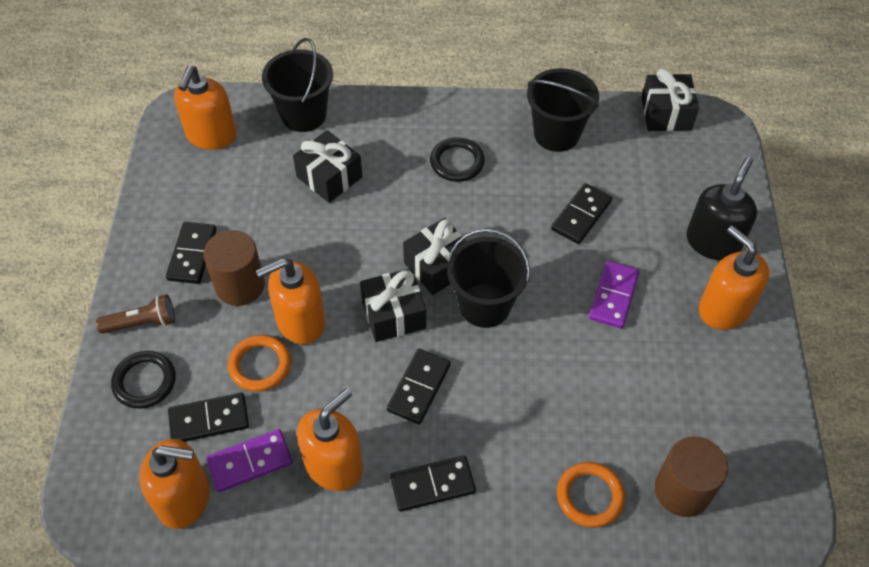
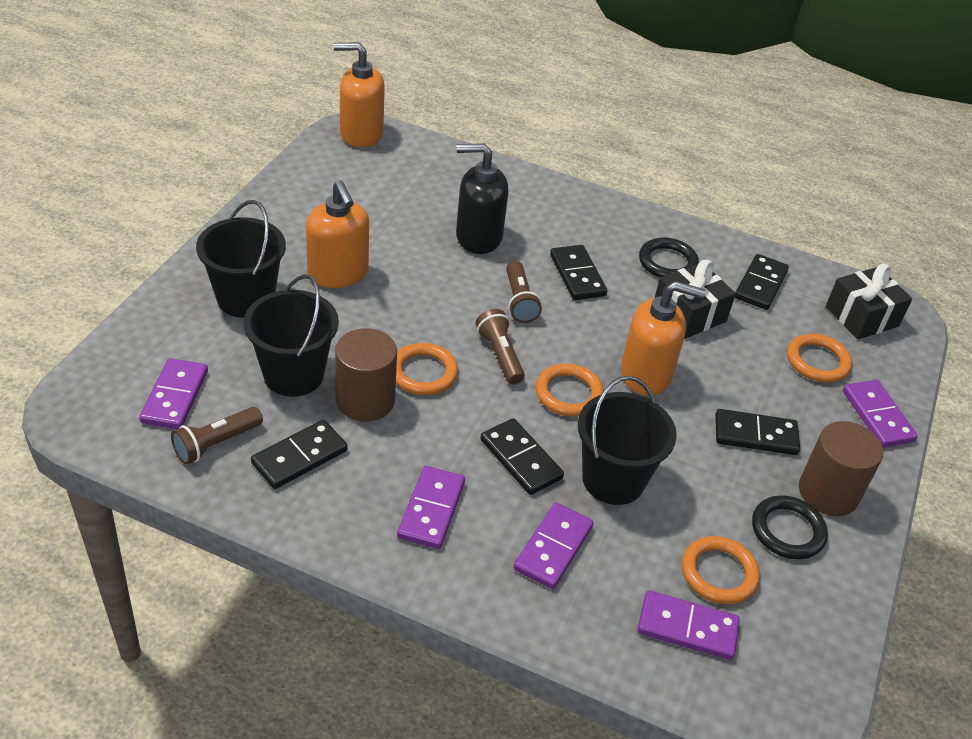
black gift: [293,130,362,203] [360,268,426,342] [403,218,466,295] [641,69,699,131] = 4 -> [655,260,736,339] [826,264,912,339] = 2
brown flashlight: [96,295,175,334] = 1 -> [171,407,263,464] [476,309,525,385] [506,261,542,323] = 3
orange ring: [228,335,291,392] [557,462,625,528] = 2 -> [396,343,458,395] [536,363,604,417] [682,536,760,604] [787,333,852,383] = 4
orange soap dispenser: [139,439,210,529] [174,66,236,150] [256,258,326,344] [297,388,363,491] [699,225,770,330] = 5 -> [306,180,369,288] [334,42,385,147] [621,281,706,395] = 3
purple domino: [206,429,293,492] [589,261,640,329] = 2 -> [139,358,208,429] [397,466,465,549] [513,502,594,589] [637,590,740,660] [843,380,918,448] = 5

